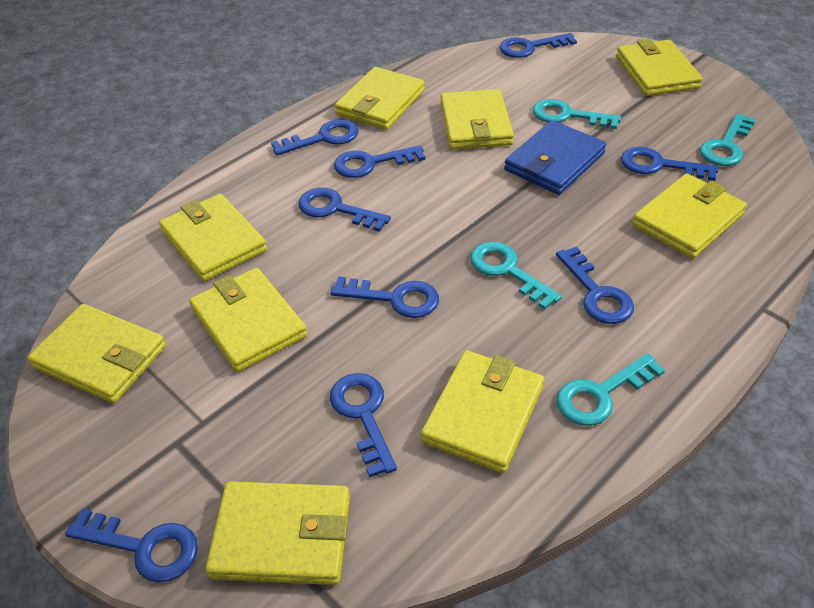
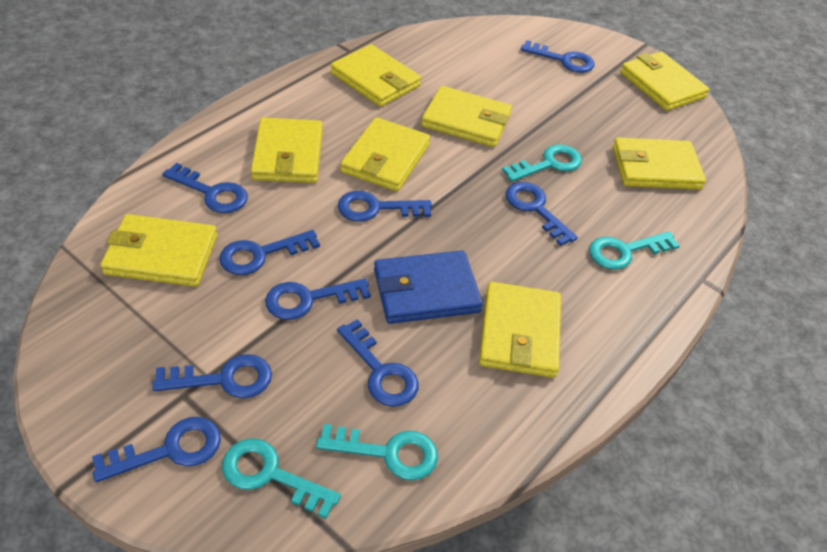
yellow wallet: [27,304,166,403] [159,194,267,281] [189,268,307,372] [205,481,350,585] [335,67,425,130] [421,350,544,473] [440,89,514,150] [616,39,703,96] [632,173,747,259] = 9 -> [100,214,217,287] [251,117,323,183] [331,44,421,107] [340,117,430,191] [421,86,512,147] [479,282,561,378] [613,137,706,190] [620,52,709,111] = 8

